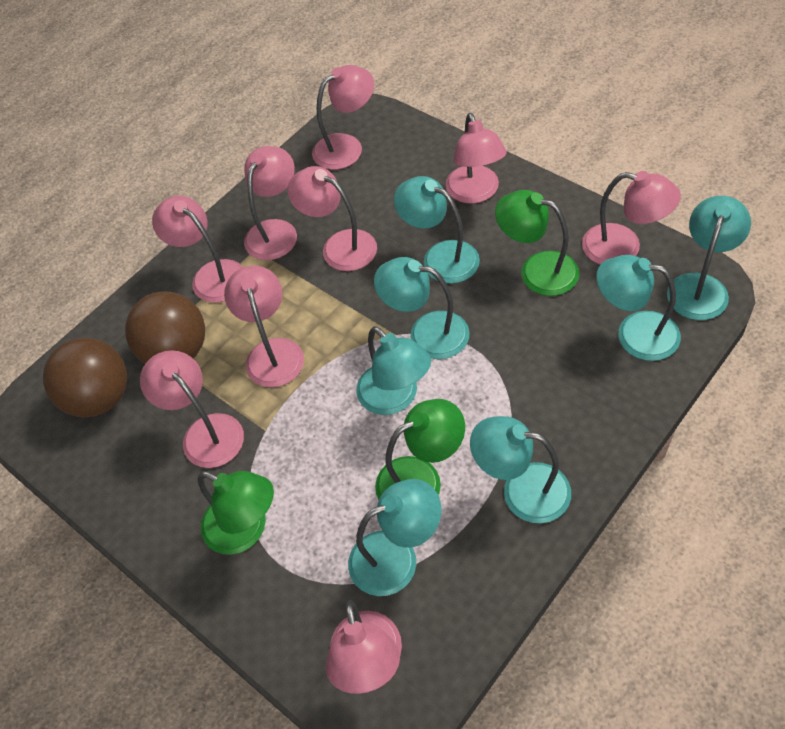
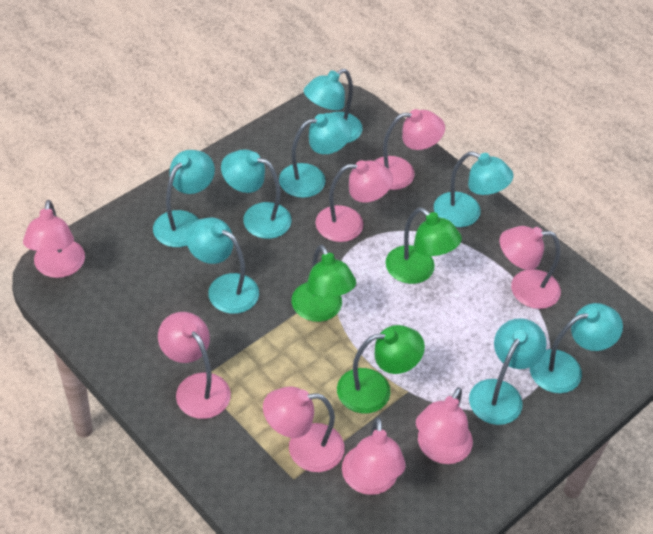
brown ball: [43,338,127,418] [125,292,205,364] = 2 -> none = 0
pink lamp: [140,350,244,468] [152,196,244,303] [224,266,304,387] [244,146,297,260] [287,166,377,271] [312,65,374,170] [326,600,402,694] [446,113,507,203] [582,171,681,265] = 9 -> [23,200,85,278] [158,312,231,419] [263,387,345,472] [315,160,393,242] [342,417,406,495] [374,109,445,190] [416,387,473,464] [500,226,561,309] = 8
turquoise lamp: [348,479,442,596] [356,326,431,415] [374,257,470,359] [394,176,480,284] [470,416,571,523] [596,255,681,361] [667,196,751,320] = 7 -> [153,150,215,247] [186,217,259,314] [221,149,291,239] [279,113,351,198] [304,69,363,143] [434,151,514,227] [469,318,546,425] [530,303,623,393] = 8

